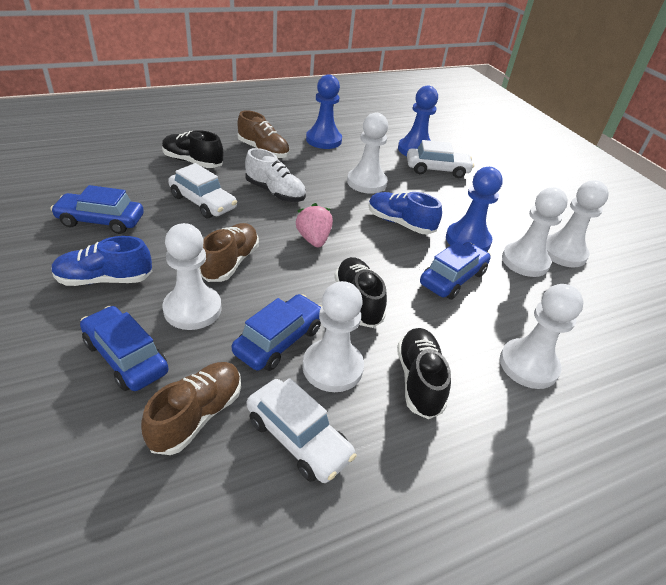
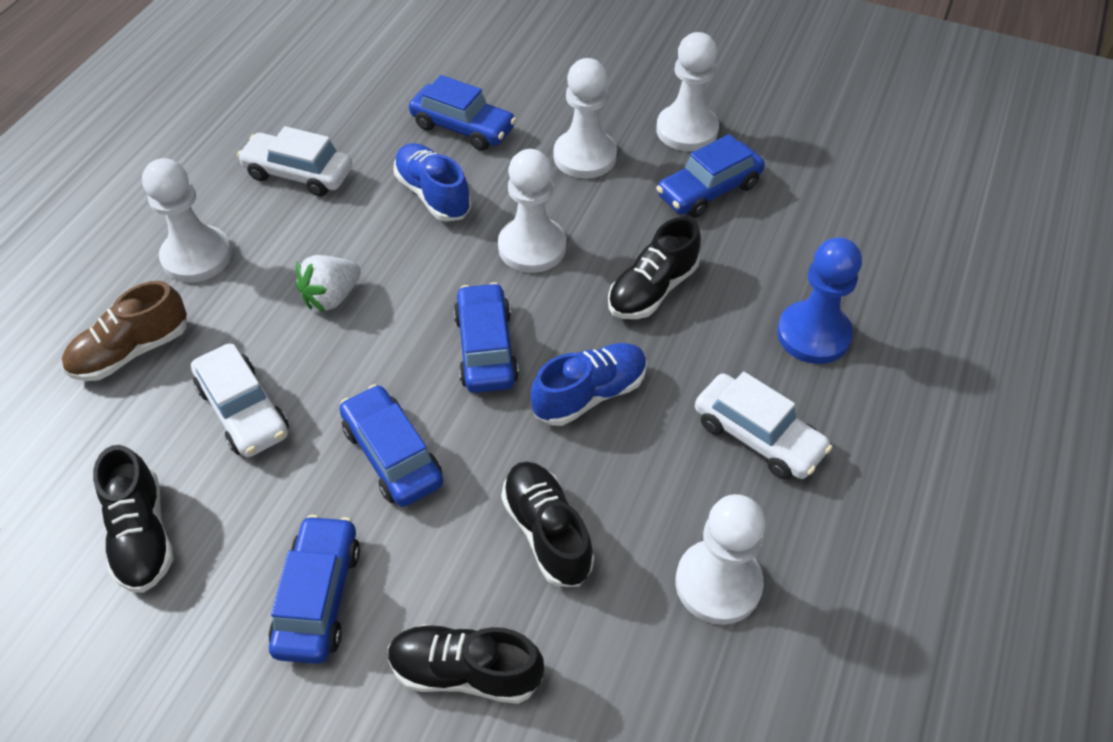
black shoe: [162,130,223,168] [334,257,387,328] [397,328,451,419] = 3 -> [93,445,173,593] [388,624,544,704] [501,461,594,587] [608,217,701,319] = 4
blue car: [50,185,144,234] [80,306,169,391] [232,294,322,371] [420,242,491,299] = 4 -> [269,515,360,664] [340,384,443,507] [409,75,516,151] [454,282,519,393] [656,134,765,218] = 5
blue pawn: [306,74,342,149] [398,85,438,156] [446,167,503,251] = 3 -> [777,237,862,364] = 1
brown shoe: [141,362,241,455] [199,223,259,282] [237,110,290,158] = 3 -> [62,281,187,381] = 1
pink strawberry: [296,203,333,247] = 1 -> none = 0
white pawn: [162,223,222,330] [302,281,364,392] [347,113,388,194] [500,284,584,389] [502,187,568,277] [546,180,609,267] = 6 -> [142,158,232,283] [498,149,566,273] [554,58,617,179] [656,32,719,151] [675,494,765,625] = 5
white shoe: [245,148,306,202] = 1 -> none = 0
white strawberry: none = 0 -> [296,255,361,312] = 1

